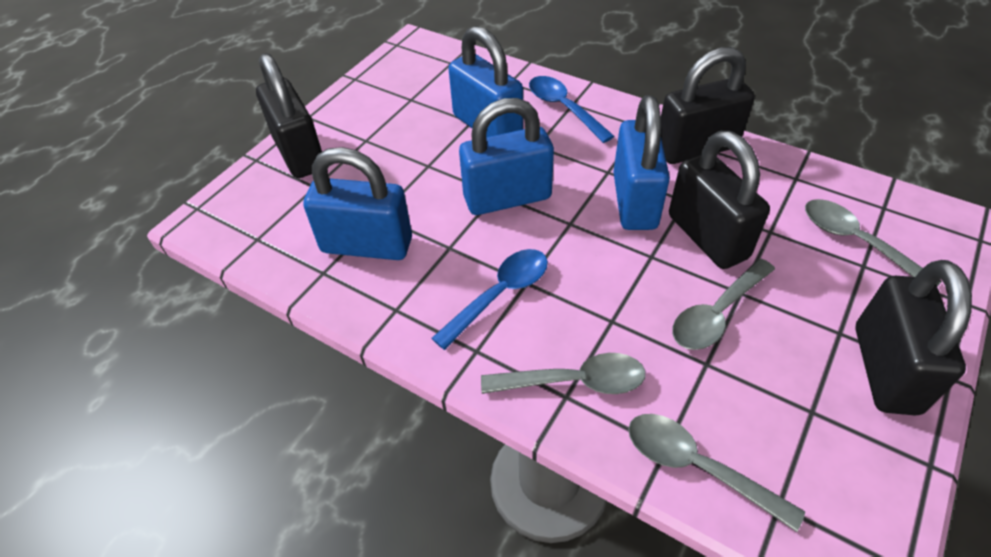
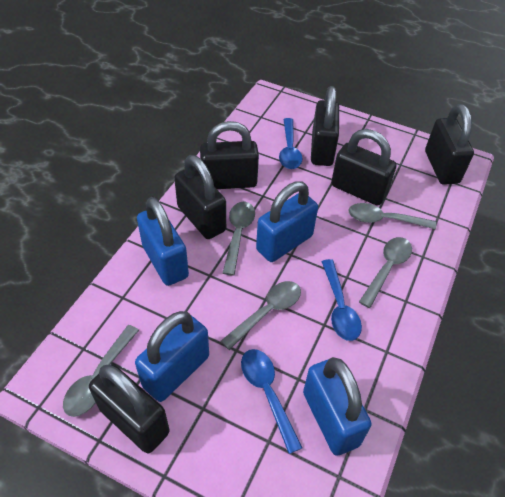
black padlock: [256,53,322,178] [661,47,755,164] [669,131,770,269] [855,260,972,416] = 4 -> [89,364,170,454] [174,155,226,239] [200,121,259,189] [311,86,339,166] [331,129,396,205] [425,104,474,185] = 6
blue spoon: [431,249,548,350] [529,76,614,143] = 2 -> [241,349,302,454] [279,118,302,169] [321,259,362,341] = 3
grey spoon: [481,353,646,394] [628,414,805,532] [672,259,775,350] [805,199,942,286] = 4 -> [63,325,139,417] [221,281,301,350] [222,202,255,276] [348,203,436,230] [359,237,412,308] = 5

